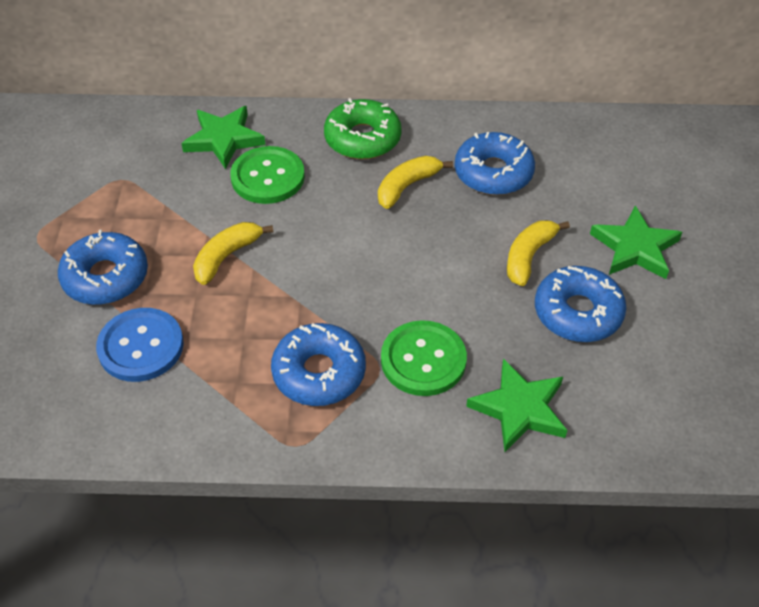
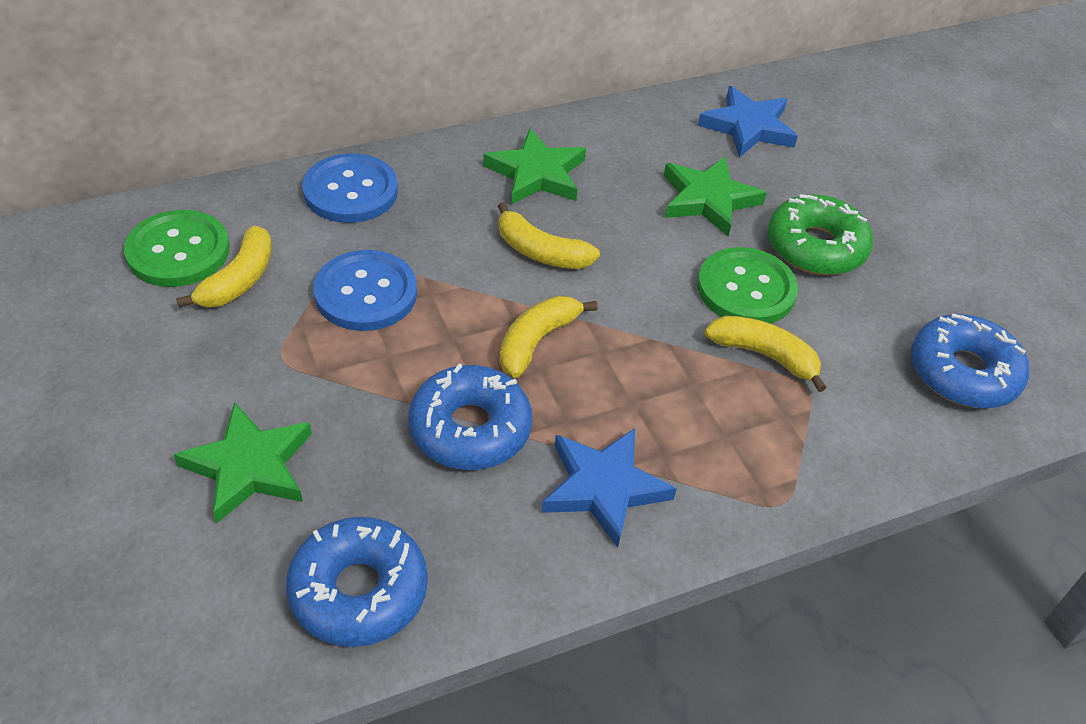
blue button: [96,308,184,382] = 1 -> [302,153,398,223] [313,250,417,331] = 2
blue donut: [58,230,148,305] [271,323,366,406] [455,132,535,195] [535,266,626,342] = 4 -> [286,517,428,647] [408,364,532,470] [911,313,1029,409] = 3
blue star: none = 0 -> [542,428,677,548] [698,86,798,158] = 2
yellow banana: [193,222,273,285] [378,156,453,209] [507,220,570,286] = 3 -> [176,226,272,308] [498,202,600,269] [500,296,597,378] [705,316,827,392] = 4

